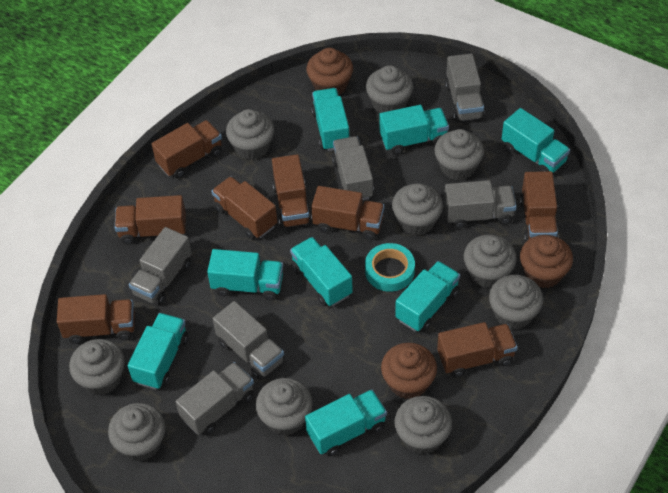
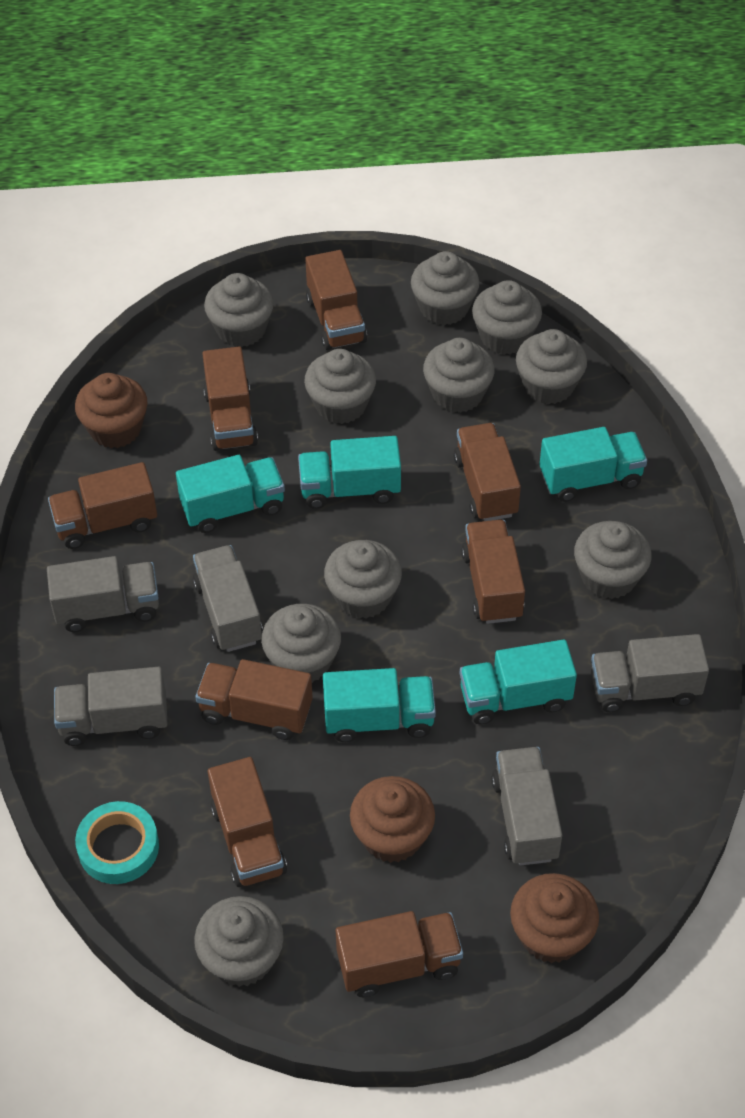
grey truck: [129,227,192,306] [176,362,254,435] [213,301,285,380] [332,136,374,200] [444,180,517,229] [445,53,485,122] = 6 -> [47,556,159,632] [54,667,167,746] [193,545,263,652] [492,747,562,866] [591,634,709,712] = 5
turquoise truck: [128,313,188,390] [207,249,283,301] [290,237,353,306] [305,390,387,456] [311,88,350,151] [379,105,449,155] [395,261,460,332] [502,108,570,173] = 8 -> [176,455,285,533] [298,436,401,509] [323,668,436,742] [460,639,577,725] [539,427,647,502] = 5

